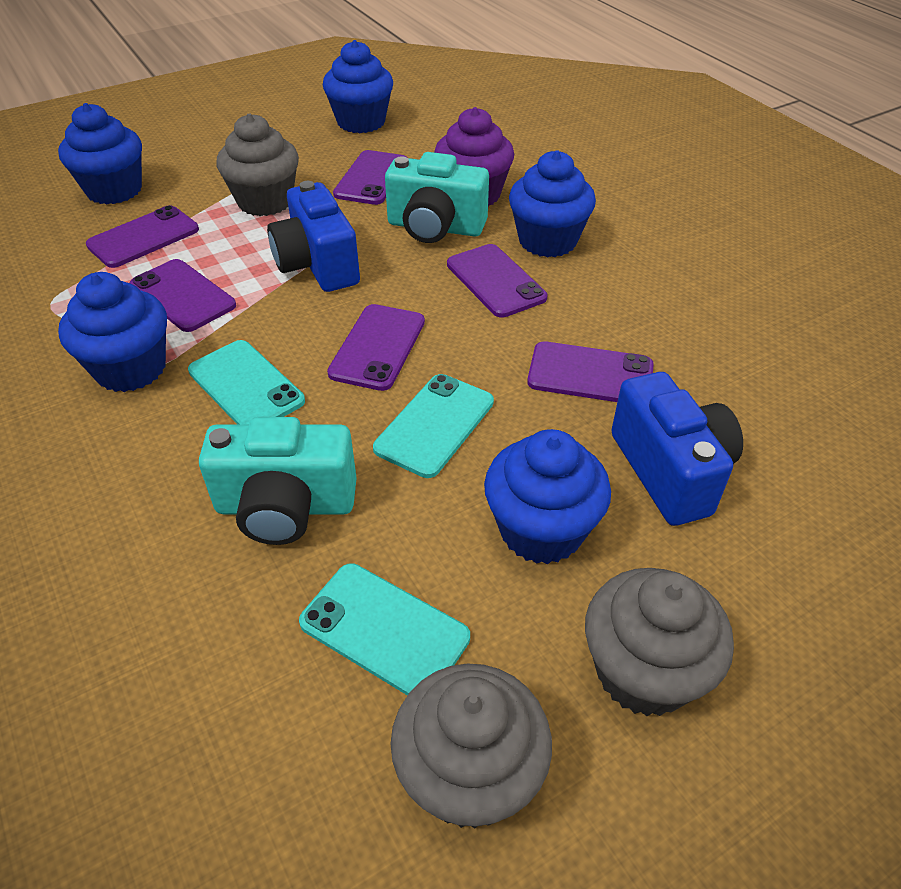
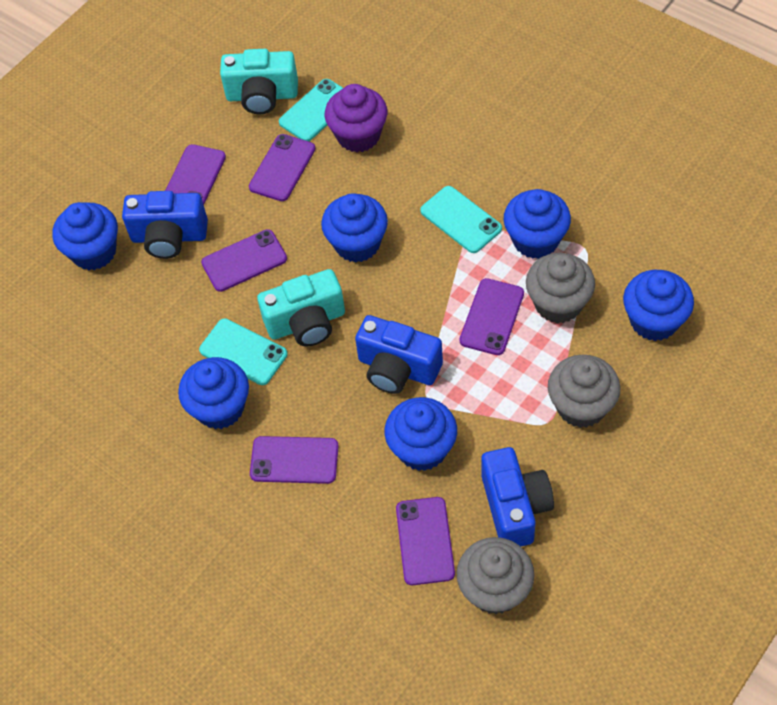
blue camera: [267,181,360,292] [611,372,743,526] = 2 -> [122,191,208,259] [355,315,443,394] [481,447,554,547] = 3
blue cupcake: [58,103,142,205] [58,272,167,392] [323,40,393,133] [484,429,611,564] [509,150,596,258] = 5 -> [52,202,118,270] [178,357,249,429] [321,193,388,263] [384,397,457,471] [504,189,571,259] [623,270,694,341] = 6

